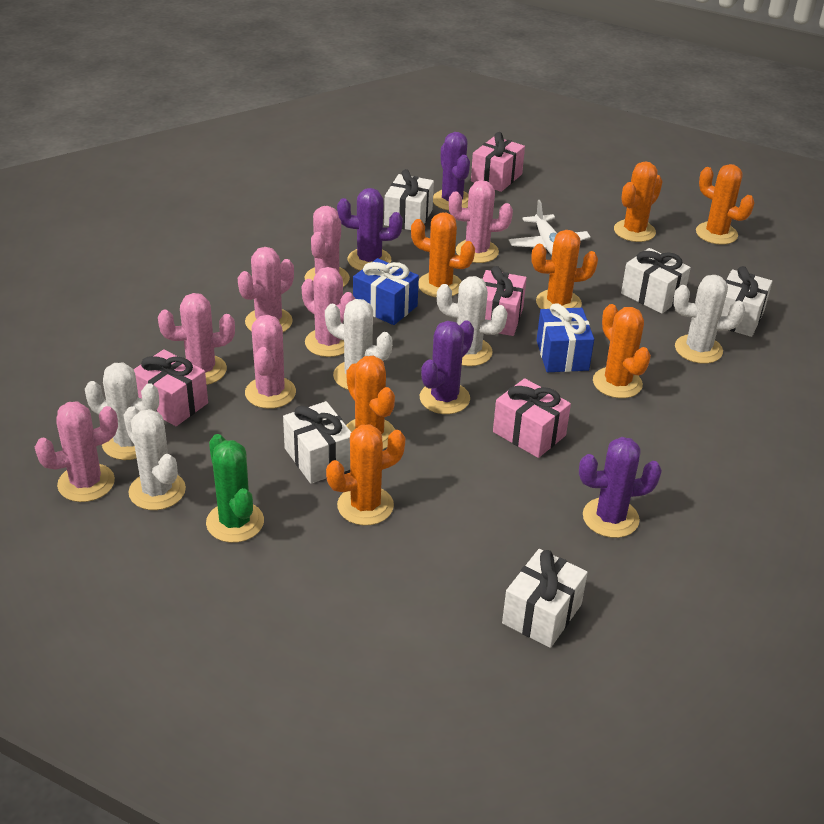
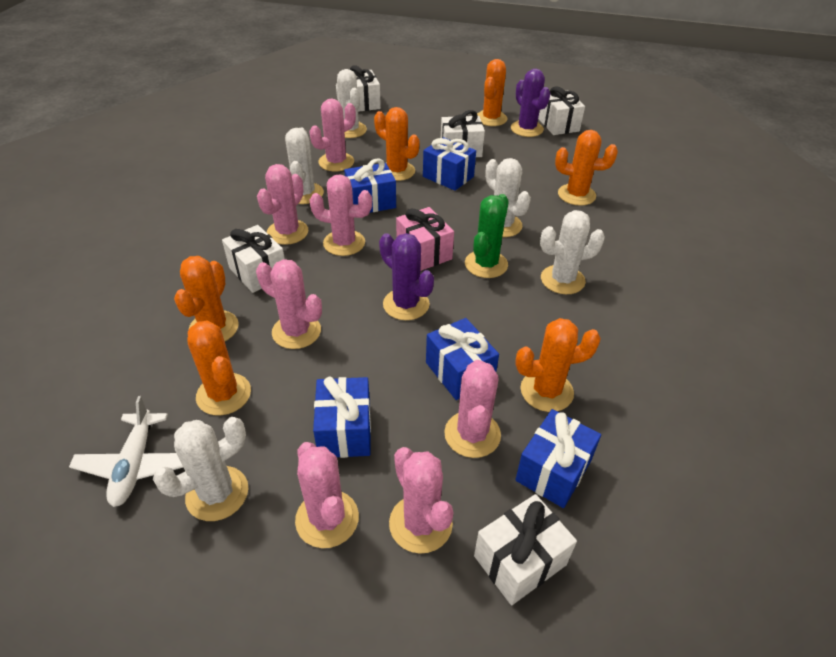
blue gift: [353,258,419,325] [537,303,594,372] = 2 -> [313,376,371,458] [344,159,396,213] [423,137,476,191] [426,318,499,400] [515,409,601,508] = 5
orange cactus: [326,425,406,525] [346,356,395,449] [411,212,475,298] [531,230,598,309] [593,304,651,398] [614,161,663,242] [696,164,754,245] = 7 -> [174,256,239,341] [187,321,251,416] [374,107,420,181] [477,59,507,126] [515,318,601,412] [555,130,618,206] = 6
pink gift: [134,349,208,426] [471,132,525,192] [482,266,527,336] [493,378,571,458] = 4 -> [396,207,454,271] = 1
purple cactus: [337,188,403,271] [420,320,474,414] [433,132,470,210] [579,437,662,538] = 4 -> [379,233,434,320] [511,69,550,137] = 2

